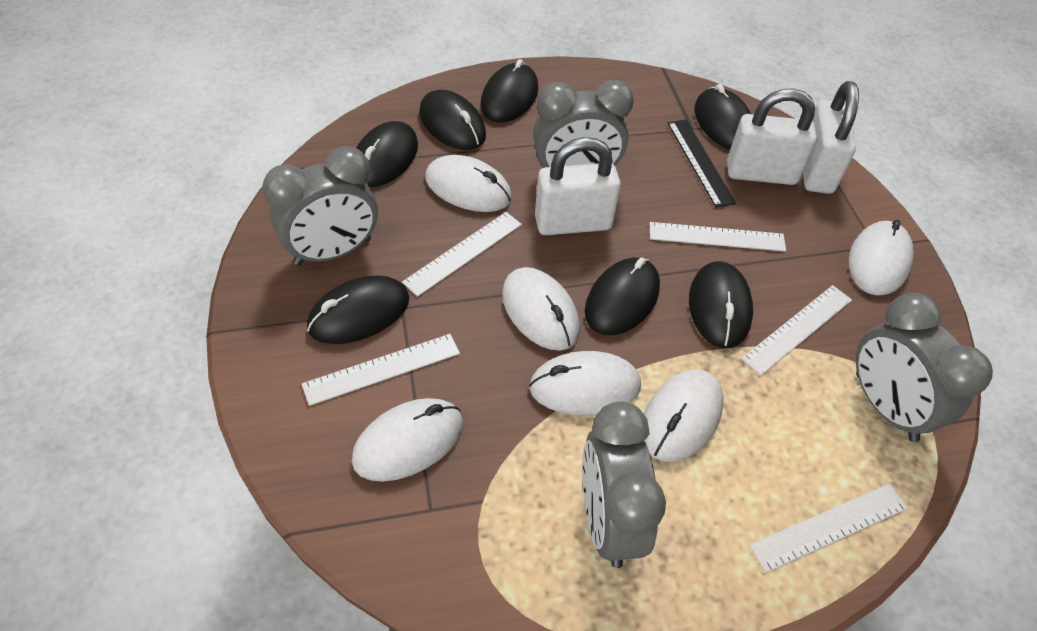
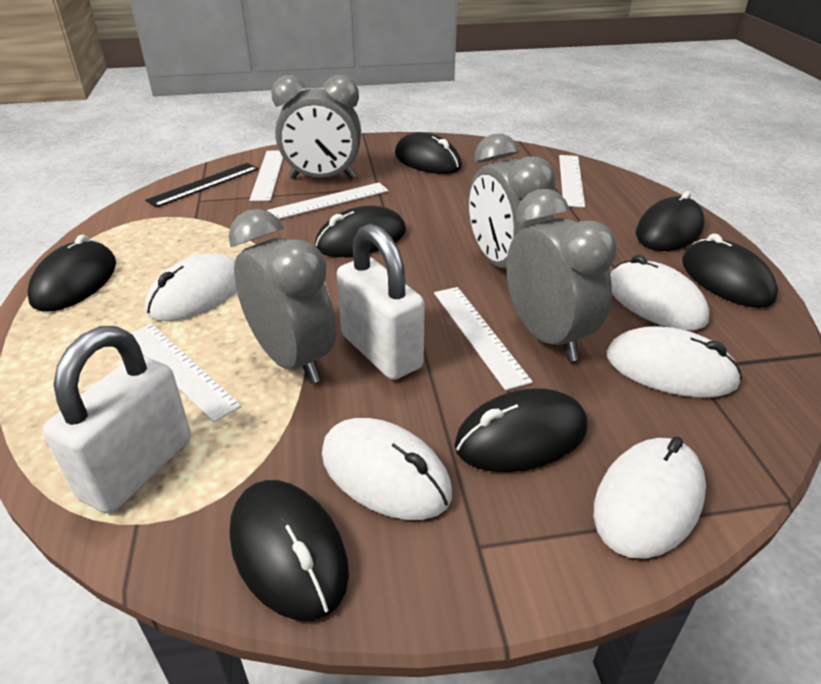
white mouse: [352,398,463,482] [425,155,512,212] [502,267,580,351] [529,351,641,415] [644,369,724,462] [849,220,914,296] = 6 -> [145,253,237,321] [322,418,452,520] [594,436,706,559] [607,326,742,398] [610,255,709,331] = 5
white padlock: [535,137,621,235] [727,88,817,185] [803,81,859,194] = 3 -> [43,326,191,513] [337,223,425,380] = 2

